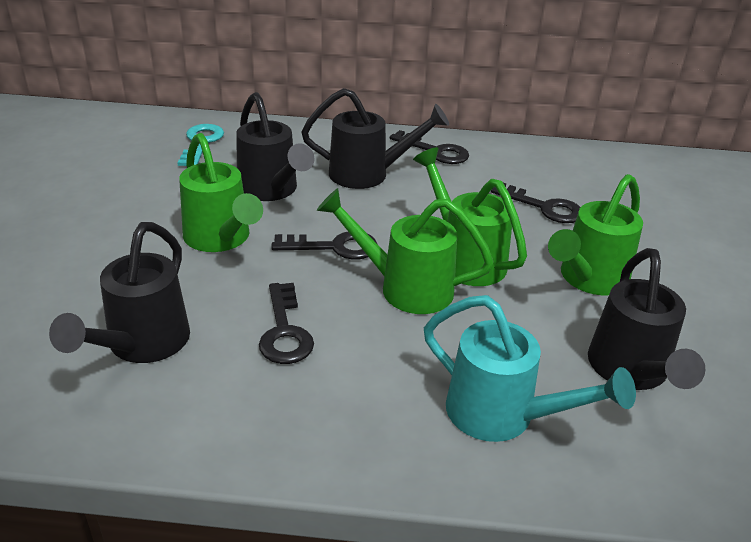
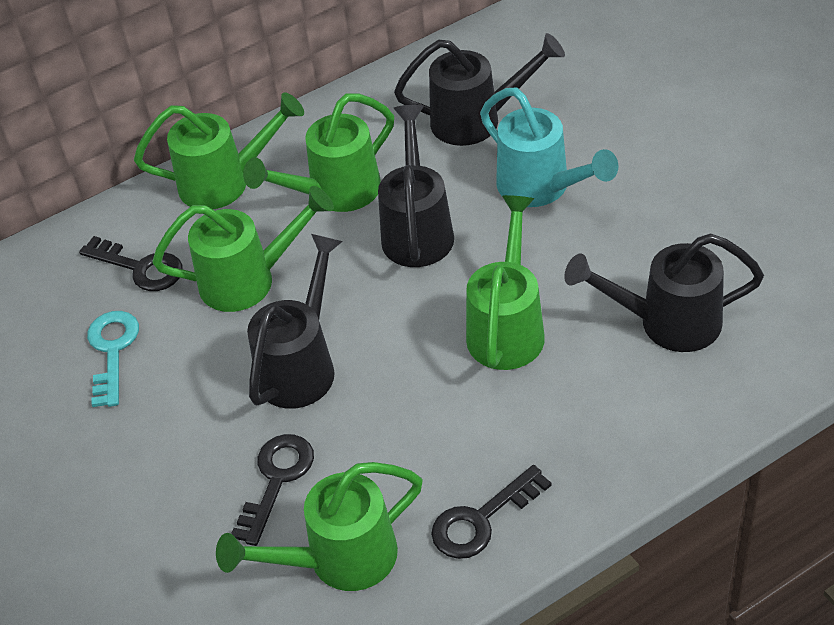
black key: [259,283,314,364] [272,232,377,260] [390,130,469,164] [491,183,581,223] = 4 -> [79,236,182,291] [231,434,314,546] [431,465,552,559] = 3
green watering can: [179,133,263,252] [317,188,494,314] [413,147,527,286] [548,174,643,295] = 4 -> [134,92,304,209] [152,186,334,312] [216,462,423,591] [243,93,394,212] [466,195,545,370] = 5

